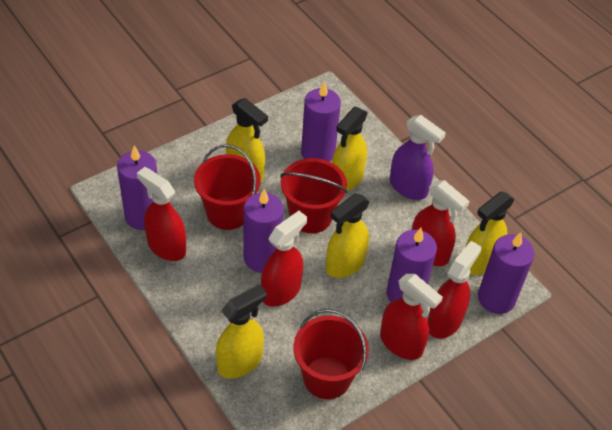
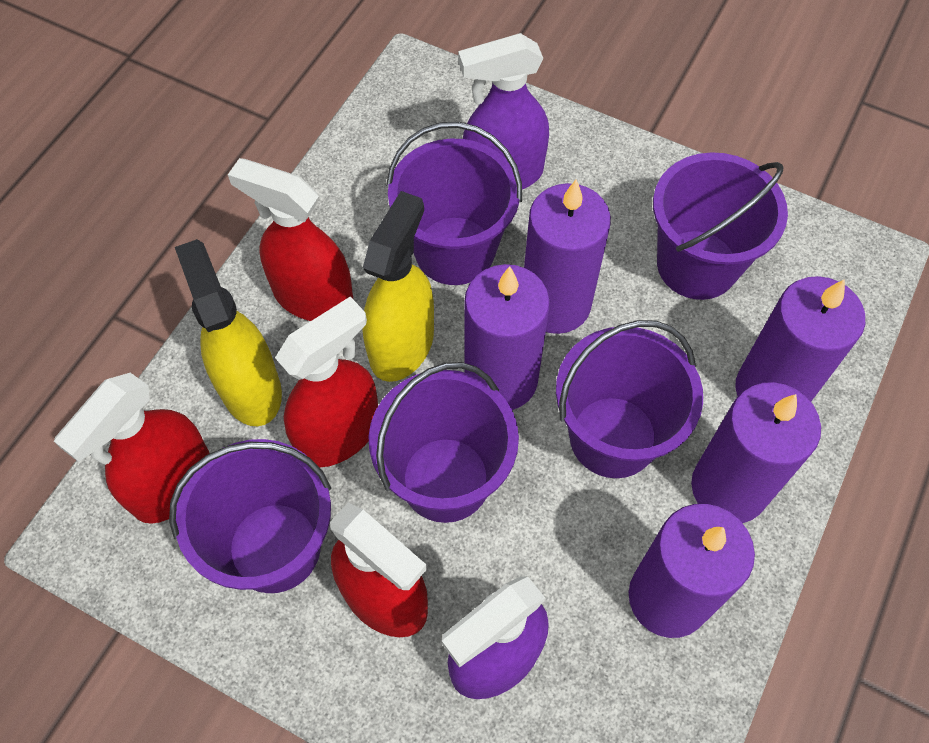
purple bucket: none = 0 -> [169,439,331,593] [368,362,519,523] [386,122,522,285] [556,320,703,478] [653,152,788,300] = 5
purple spray bottle: [390,115,446,200] = 1 -> [442,577,549,699] [458,33,549,189] = 2
red bucket: [194,144,261,230] [281,158,347,233] [293,309,369,399] = 3 -> none = 0
red spray bottle: [137,167,186,261] [261,211,307,307] [380,274,443,360] [412,180,470,266] [428,241,481,339] = 5 -> [54,373,210,524] [228,158,354,321] [275,297,378,468] [330,503,428,637] = 4
yellow spray bottle: [216,284,267,379] [226,98,268,182] [326,194,370,278] [331,107,368,191] [466,191,515,275] = 5 -> [175,239,282,426] [362,191,434,382] = 2

